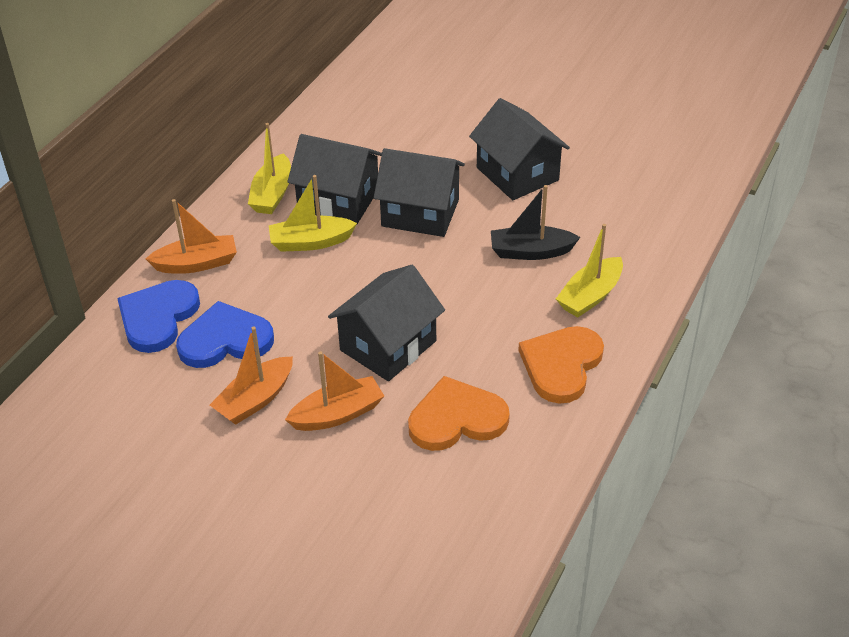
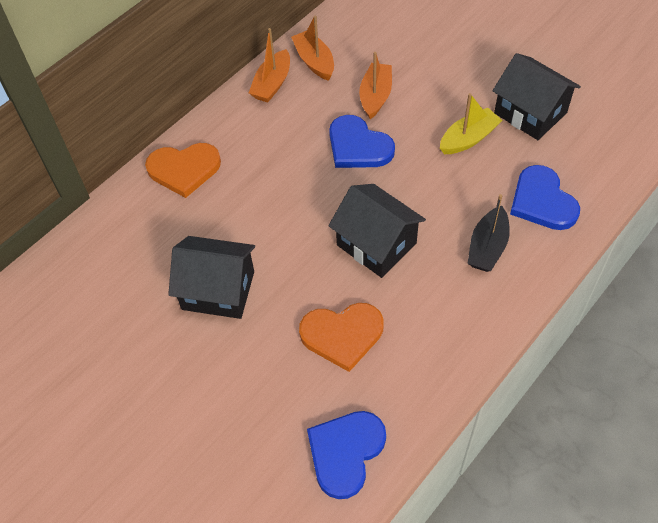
black house: [287,134,382,224] [328,265,445,381] [374,148,465,237] [469,98,570,200] = 4 -> [168,236,255,319] [328,184,426,278] [492,53,581,140] = 3
blue heart: [117,280,200,353] [176,301,274,368] = 2 -> [307,411,386,499] [329,115,395,168] [510,165,580,230] = 3
yellow boat: [248,123,291,214] [269,175,357,252] [556,224,623,317] = 3 -> [440,93,502,154] = 1

